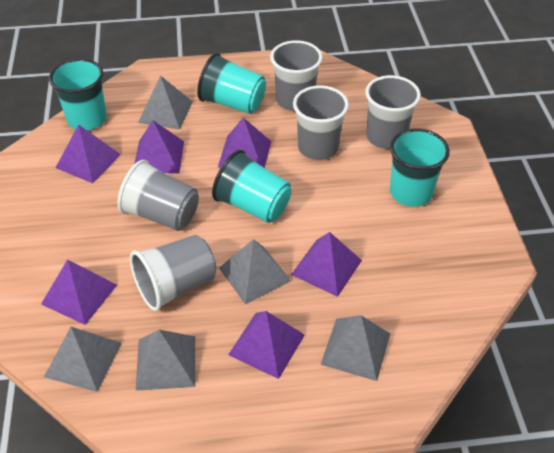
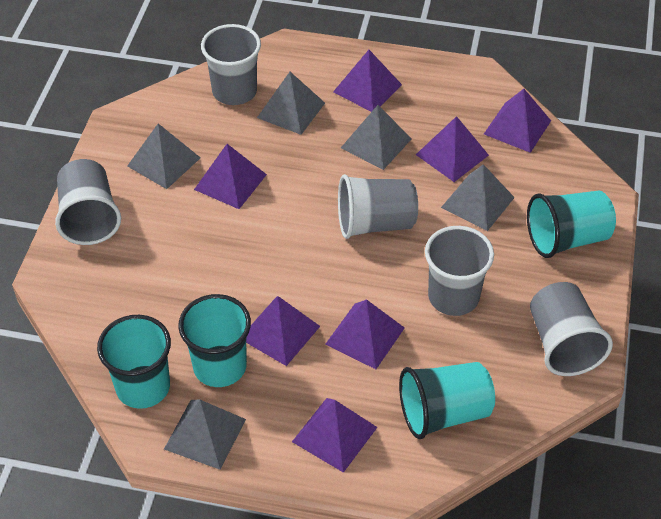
purple pyramid: [41,259,117,325] [56,125,121,183] [135,120,184,173] [218,118,271,168] [228,311,305,379] [291,232,362,297] = 6 -> [194,144,267,209] [246,296,320,366] [292,398,377,473] [326,299,405,369] [333,50,402,112] [416,116,489,182] [484,89,551,153] = 7

